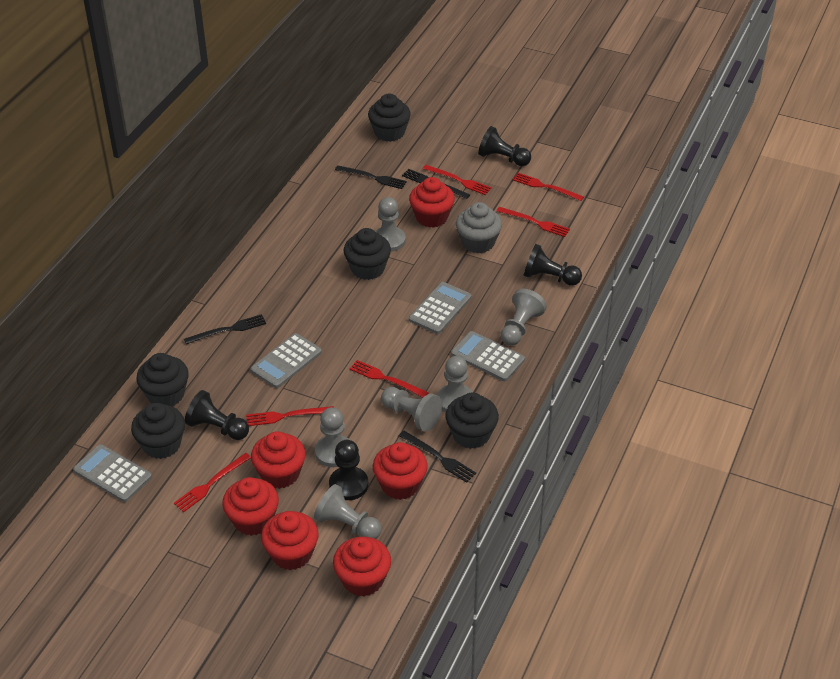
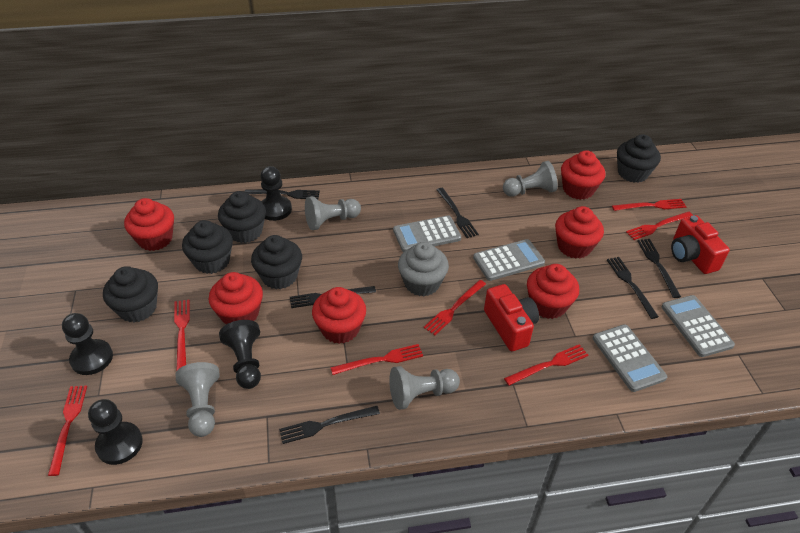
black fork: [184,314,266,344] [335,165,407,189] [399,431,476,483] [402,169,470,199] = 4 -> [245,189,320,199] [279,406,380,444] [290,286,376,308] [437,188,479,238] [607,257,659,319] [637,239,681,298] = 6
grey pawn: [314,484,381,539] [315,407,349,467] [375,197,406,252] [381,387,442,431] [437,356,473,412] [501,289,547,346] = 6 -> [176,362,220,437] [305,196,361,230] [389,366,460,410] [503,161,558,197] = 4
red camera: none = 0 -> [484,284,539,351] [671,215,730,274] = 2
red fork: [174,453,251,512] [246,406,334,426] [350,360,429,397] [423,165,492,195] [497,207,570,237] [513,173,584,201] = 6 -> [48,385,87,476] [174,300,190,371] [330,344,423,375] [424,280,486,335] [504,344,589,386] [612,199,686,211] [626,211,693,240] = 7

